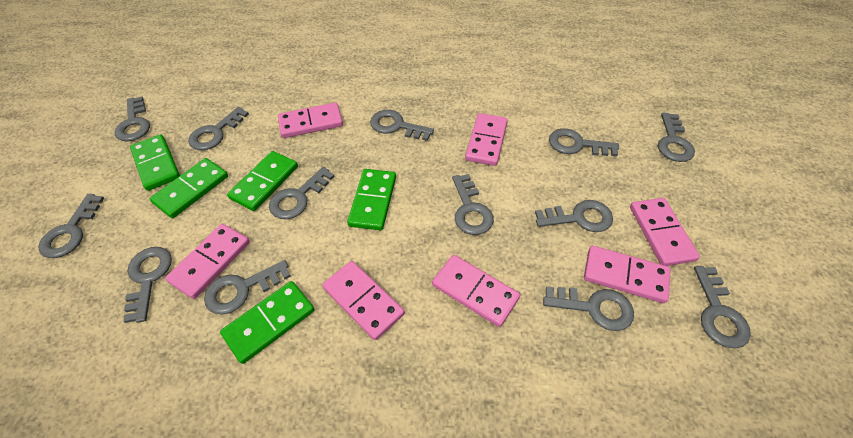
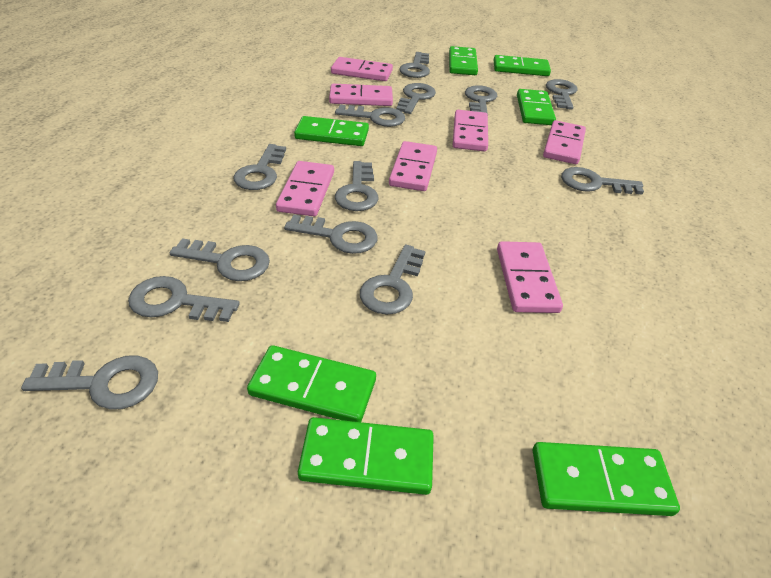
green domino: [130,134,180,191] [150,158,228,218] [220,281,314,364] [227,151,298,211] [347,169,396,230] = 5 -> [247,345,376,422] [294,116,369,146] [298,417,434,495] [449,46,478,75] [494,55,551,76] [517,89,556,125] [533,442,680,516] = 7

